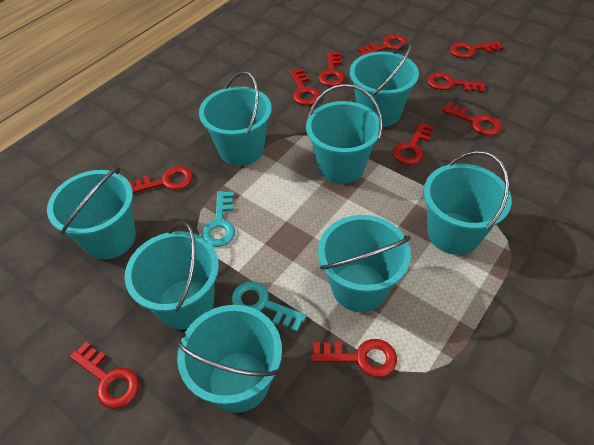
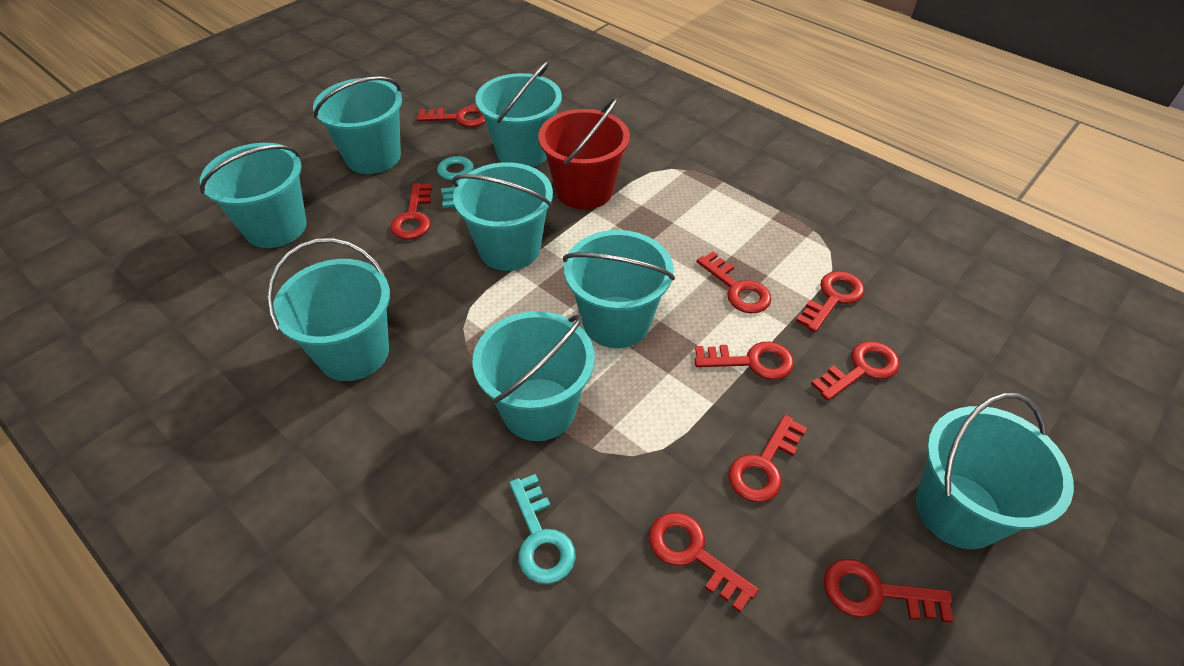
red bucket: none = 0 -> [538,97,630,210] = 1
red key: [70,342,139,409] [129,166,193,193] [290,69,320,105] [311,339,397,377] [318,52,345,87] [358,34,408,55] [393,122,434,165] [427,72,486,93] [442,102,502,136] [450,41,504,58] = 10 -> [390,183,432,240] [417,106,486,127] [649,512,759,612] [695,342,794,380] [697,252,771,314] [728,415,807,502] [796,271,865,332] [811,341,900,401] [824,559,954,623] = 9

